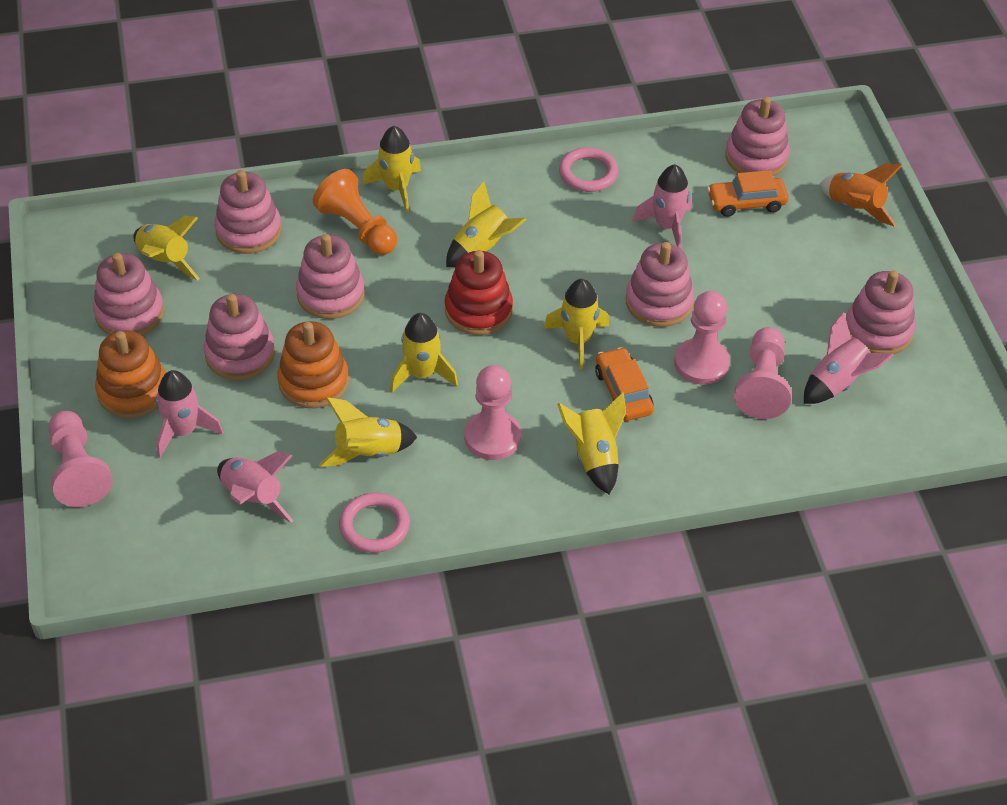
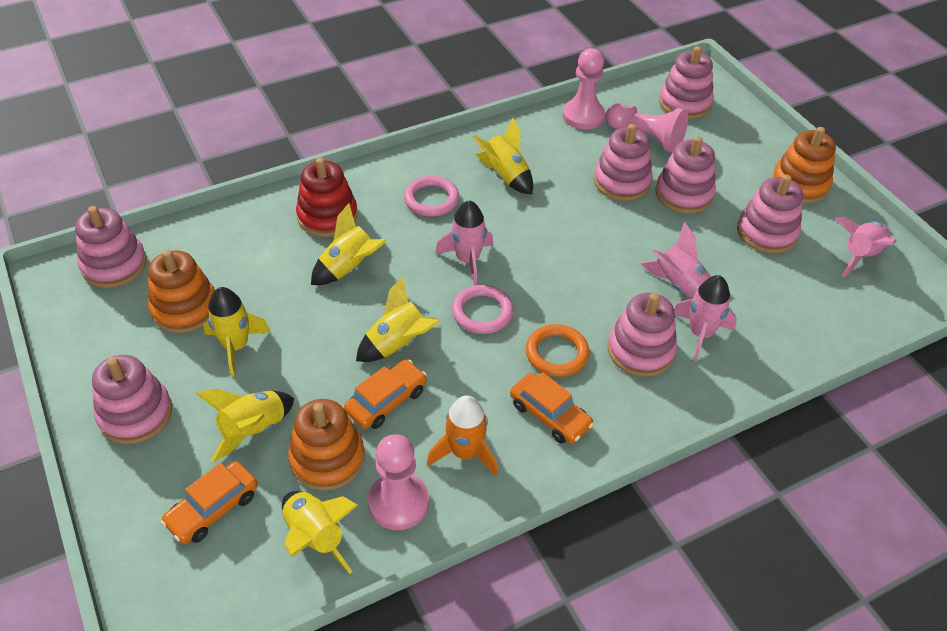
orange car: [595,347,654,421] [707,170,789,217] = 2 -> [161,461,258,544] [344,360,427,429] [510,372,594,444] = 3
orange pawn: [313,169,397,255] = 1 -> none = 0
orange ring: none = 0 -> [526,324,589,377] = 1
orange stacking toy: [95,330,166,418] [277,321,349,408] = 2 -> [148,250,215,333] [288,399,365,491] [772,127,836,203] = 3
pink pawn: [48,411,113,507] [465,365,521,460] [674,291,730,384] [734,327,792,419] = 4 -> [368,434,429,530] [563,48,605,129] [605,103,688,153] = 3
yellow rocket: [133,216,200,281] [319,397,417,467] [363,126,421,212] [390,313,458,392] [446,181,526,267] [544,279,609,369] [557,392,626,494] = 7 -> [196,388,294,462] [203,287,270,376] [282,491,358,574] [311,203,387,285] [356,276,440,362] [473,118,533,194] = 6

